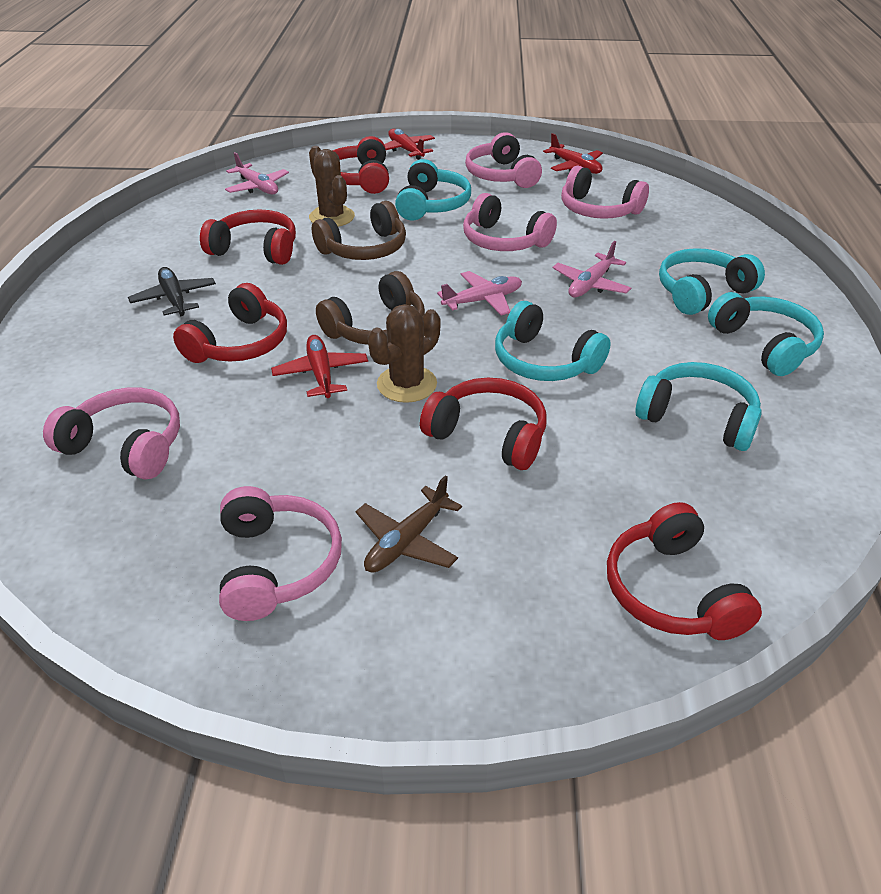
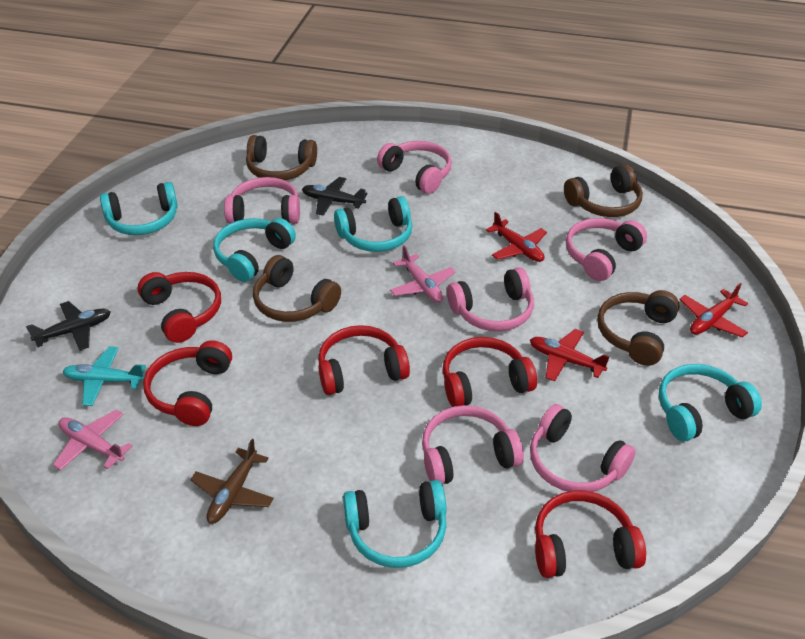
black plane: [128,267,216,316] = 1 -> [26,301,110,351] [302,177,368,216] = 2
brown cactus: [309,146,355,227] [368,304,441,403] = 2 -> none = 0
brown headphones: [312,201,406,260] [316,271,425,345] = 2 -> [246,135,317,180] [253,255,341,322] [564,164,643,217] [597,290,680,366] = 4
pink headphones: [43,388,180,479] [219,486,342,621] [463,193,557,251] [465,132,542,188] [561,166,649,219] = 5 -> [224,177,300,224] [377,141,452,194] [422,405,524,484] [447,267,534,331] [530,404,636,492] [566,218,647,281] = 6
pink plane: [225,152,289,194] [437,271,522,315] [552,241,631,298] = 3 -> [53,410,133,471] [390,245,456,303] = 2
turquoise plane: none = 0 -> [62,346,146,406] = 1

